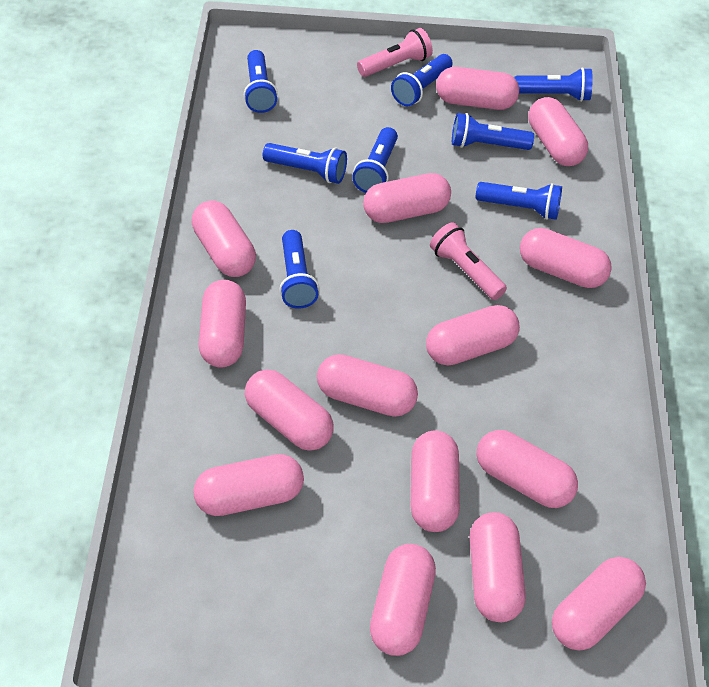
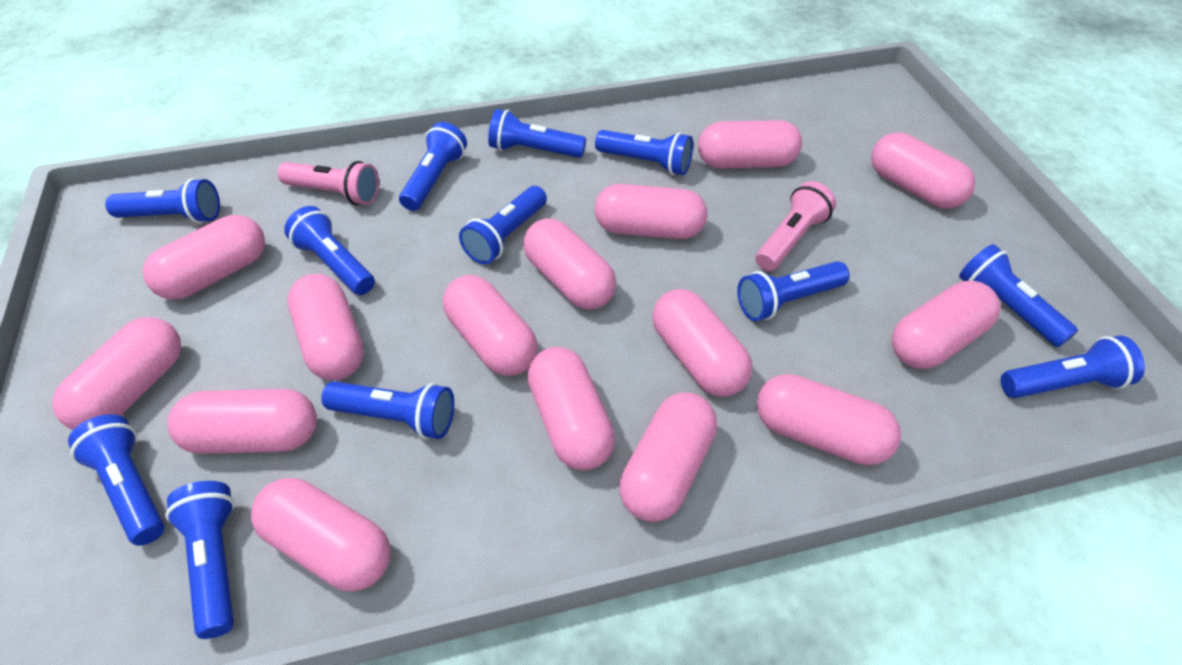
blue flashlight: [244,50,278,113] [263,143,347,184] [279,230,319,309] [352,127,398,193] [391,54,453,106] [452,113,534,150] [476,182,562,220] [514,67,593,102] = 8 -> [68,414,165,546] [105,178,220,224] [165,481,235,639] [284,206,375,295] [321,381,454,439] [399,122,467,211] [459,186,547,264] [488,109,586,158] [595,130,693,175] [737,261,850,321] [959,244,1078,347] [1001,335,1145,398] = 12

